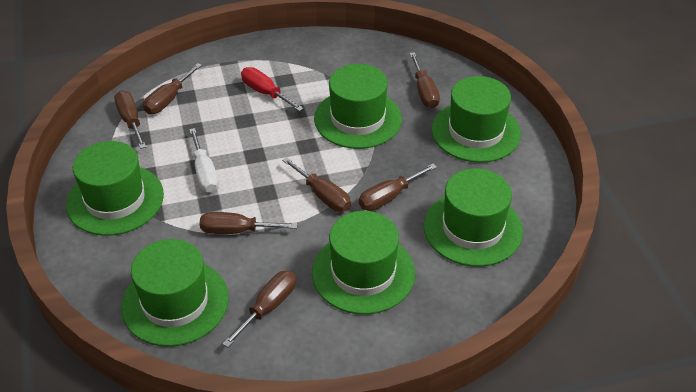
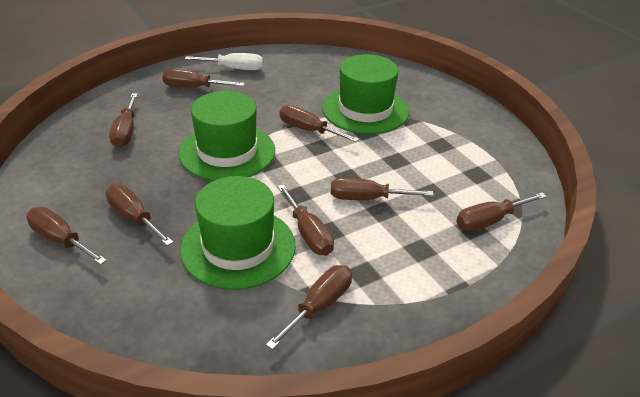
brown screwdriver: [114,91,146,149] [143,63,202,114] [200,212,298,234] [223,270,296,348] [282,157,351,212] [359,163,437,211] [409,52,440,108] = 7 -> [26,207,107,265] [106,184,174,246] [109,93,138,148] [162,69,245,88] [266,265,352,350] [277,184,334,256] [279,105,359,142] [331,178,433,200] [456,193,547,231] = 9
green hat: [66,141,164,236] [121,239,229,347] [312,211,415,314] [314,64,402,149] [424,168,523,267] [431,76,521,163] = 6 -> [178,91,275,181] [180,176,296,290] [322,54,409,134] = 3
red screwdriver: [241,67,304,111] = 1 -> none = 0

